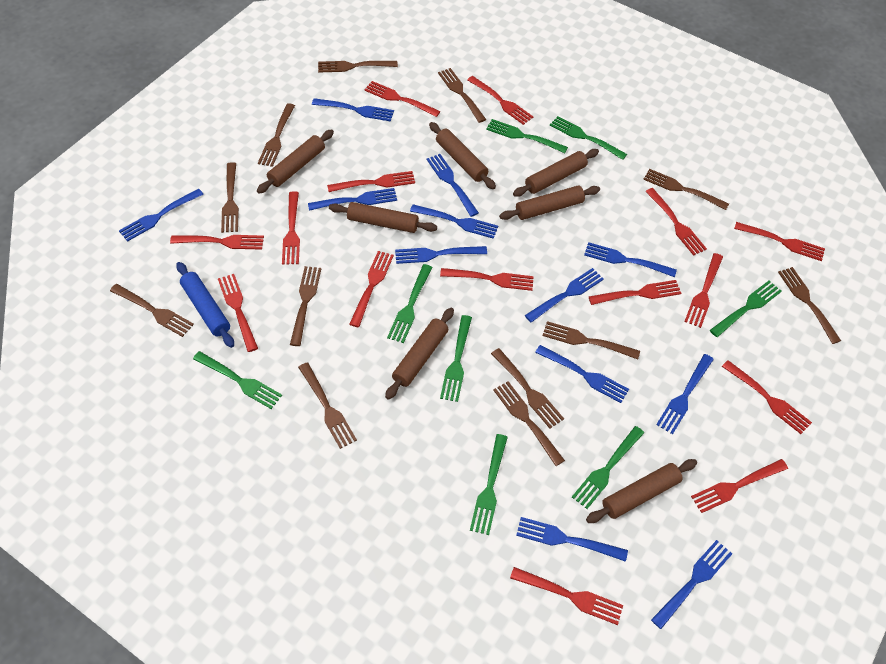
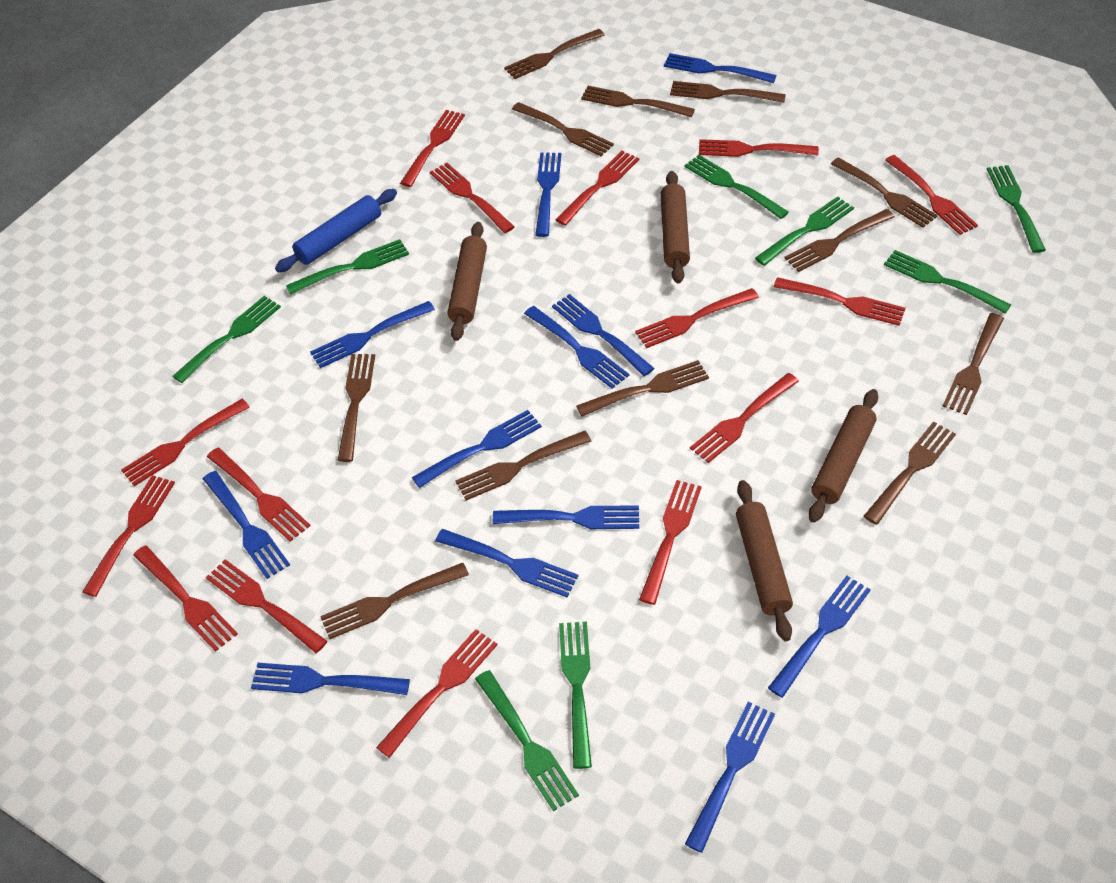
brown rolling pin: [257,129,334,194] [329,202,437,233] [385,308,454,400] [429,122,496,189] [499,185,600,220] [513,149,599,197] [586,459,697,523] = 7 -> [448,222,487,341] [660,171,690,284] [736,480,793,641] [809,389,878,523] = 4

